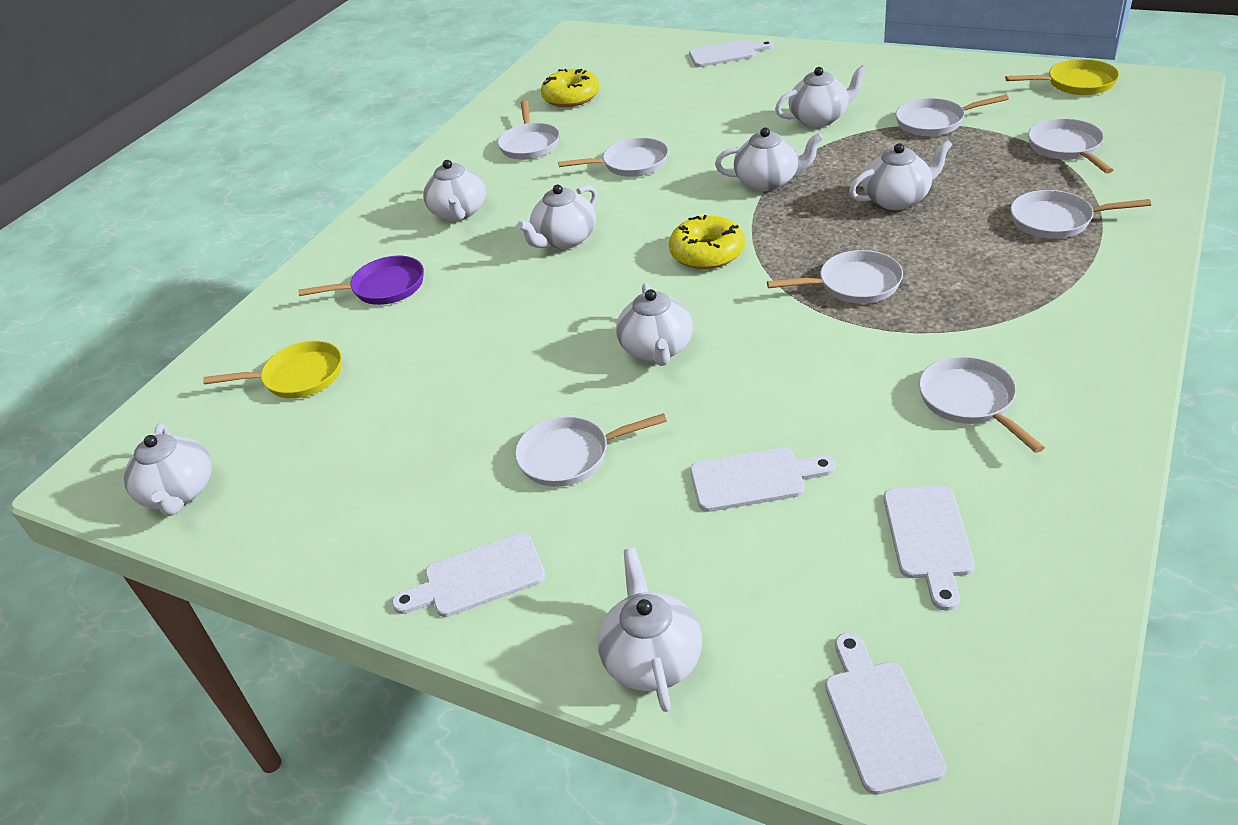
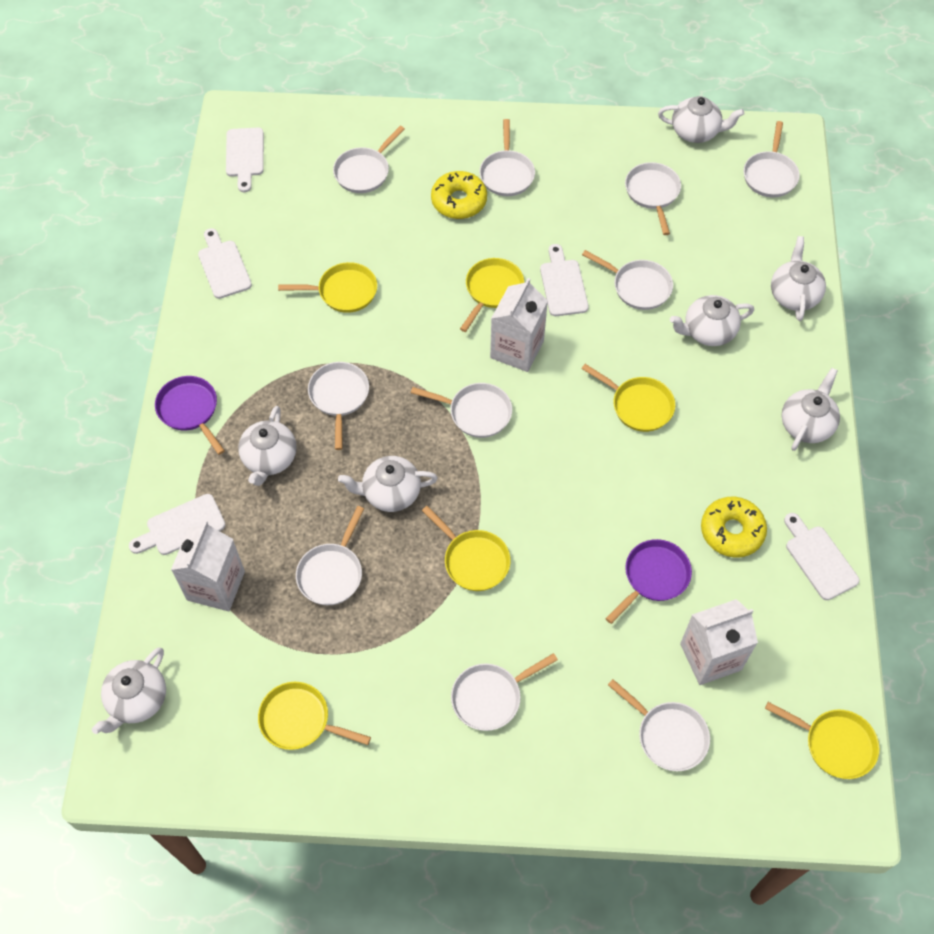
purple pan: [298,256,424,305] = 1 -> [155,376,225,455] [605,539,692,624] = 2
white carton: none = 0 -> [171,521,245,611] [490,278,548,372] [680,599,758,685] = 3
white pan: [498,100,560,160] [515,413,667,487] [558,137,669,177] [767,250,903,304] [896,95,1009,136] [919,356,1045,453] [1010,190,1151,238] [1028,118,1113,174] = 8 -> [296,506,364,605] [308,362,369,450] [333,126,405,193] [411,383,512,438] [451,653,558,731] [479,119,535,196] [582,250,673,310] [608,679,710,771] [625,162,681,235] [743,121,800,197] = 10
white teapot: [124,423,212,516] [423,160,486,221] [517,184,598,249] [598,548,702,712] [616,283,693,366] [715,128,823,191] [775,65,867,127] [849,139,952,210] = 8 -> [92,648,166,734] [238,406,297,486] [338,456,438,512] [658,96,744,143] [670,295,754,346] [771,236,826,321] [782,368,840,451] = 7
yellow pan: [203,340,342,399] [1005,59,1119,95] = 2 -> [258,682,371,750] [278,262,377,313] [422,506,511,591] [460,258,524,332] [581,364,675,432] [765,702,880,779] = 6

